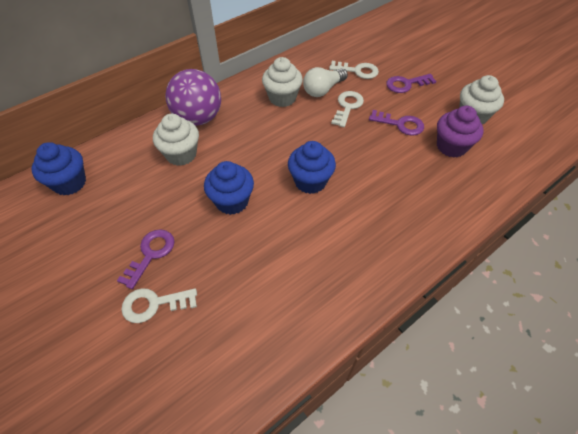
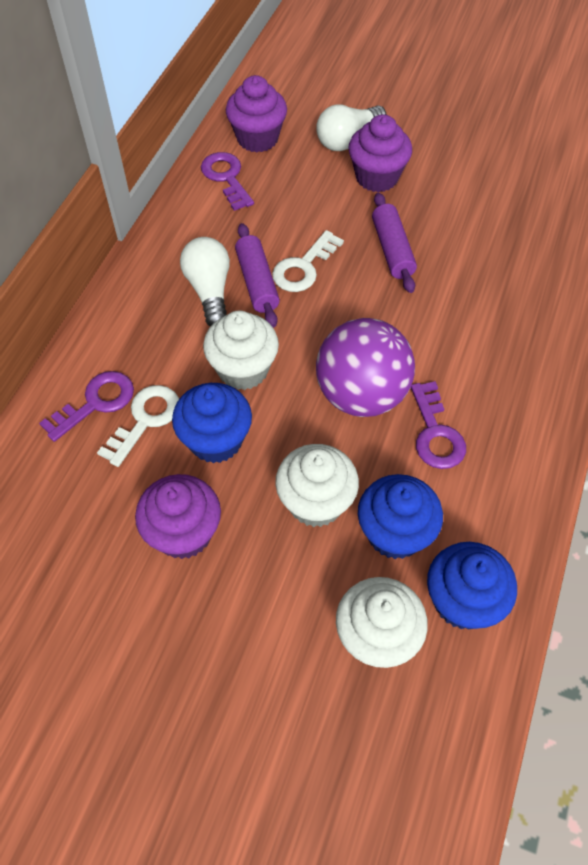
purple cupcake: [437,106,484,158] = 1 -> [135,474,221,559] [226,75,287,153] [348,114,412,192] = 3
purple rolling pin: none = 0 -> [235,223,280,328] [372,193,417,293] = 2
white key: [121,288,197,323] [329,61,379,79] [331,91,364,127] = 3 -> [97,385,179,467] [272,230,344,292] = 2
white light bulb: [303,67,348,97] = 1 -> [180,237,230,326] [316,104,387,151] = 2

